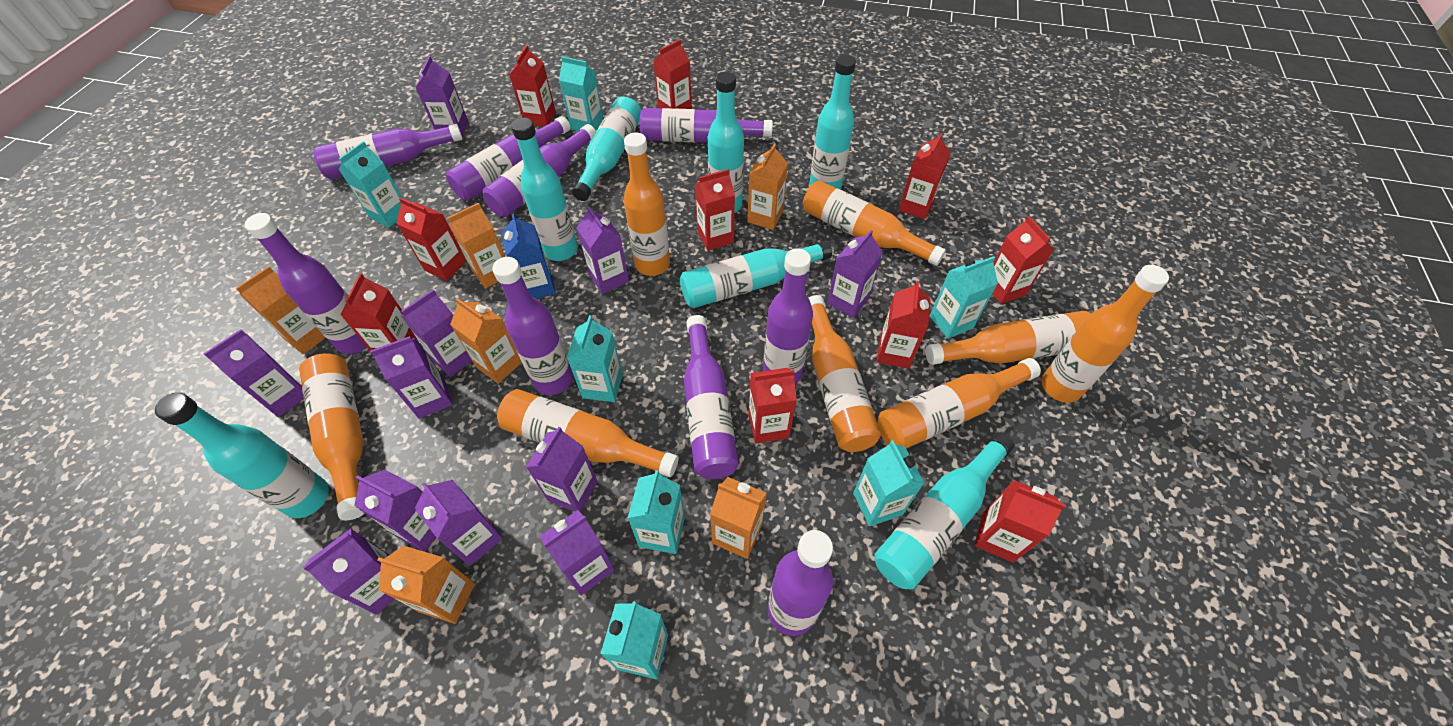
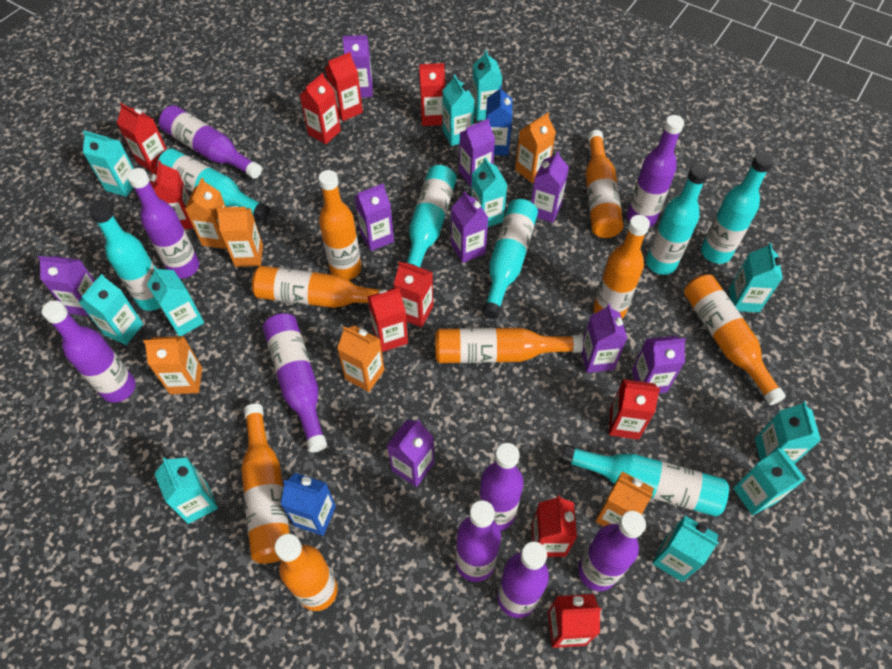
blue carton: [502,213,556,299] = 1 -> [281,473,336,536] [486,85,512,156] = 2
purple carton: [203,329,304,417] [303,529,395,614] [354,469,436,552] [370,336,453,419] [401,290,472,377] [415,56,468,137] [415,480,503,566] [526,427,598,513] [540,510,615,595] [577,206,629,294] [827,230,883,318] = 11 -> [38,256,95,316] [343,35,373,97] [354,184,394,251] [387,419,434,487] [451,191,488,263] [459,119,495,187] [531,151,569,223] [581,304,627,373] [632,336,686,393] = 9
turquoise carton: [339,141,402,228] [559,56,604,131] [567,315,623,402] [600,601,668,679] [628,470,685,554] [853,440,924,527] [930,256,998,339] = 7 -> [79,274,143,345] [83,130,134,197] [147,266,204,336] [154,457,218,524] [442,74,474,146] [471,157,508,227] [472,50,503,121] [652,516,719,582] [729,243,783,312] [733,448,806,515] [755,401,821,464] = 11

